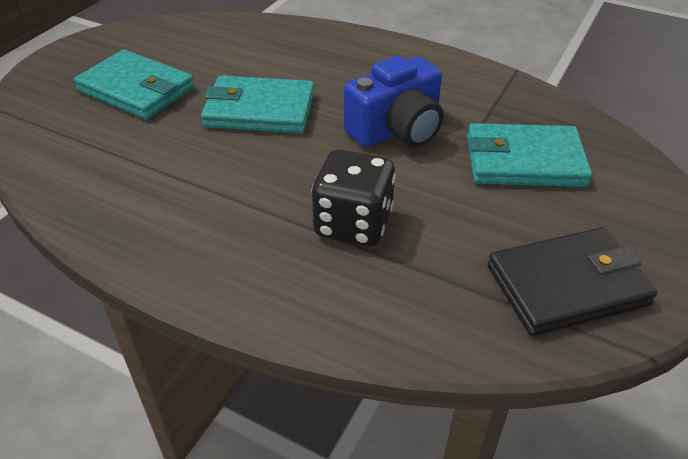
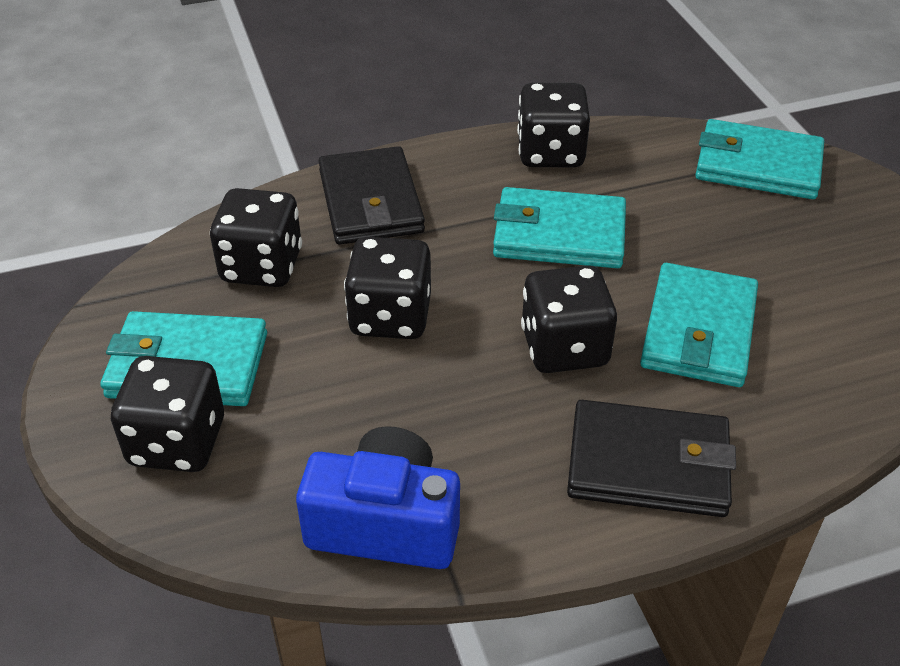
black dice: [311,149,396,246] = 1 -> [111,356,224,472] [210,188,302,287] [344,237,431,339] [517,83,590,167] [521,265,617,373] = 5
black wallet: [487,227,657,336] = 1 -> [319,146,425,244] [567,400,736,517] = 2
turquoise wallet: [74,49,194,120] [201,76,314,133] [467,123,592,187] = 3 -> [100,311,267,406] [493,187,626,268] [640,263,758,387] [695,119,824,199] = 4

